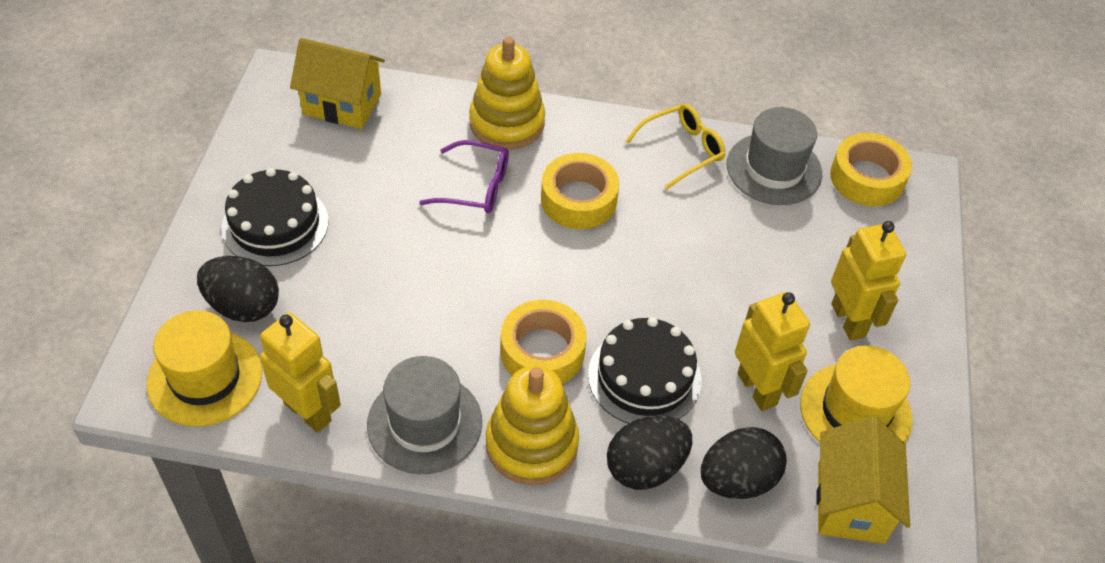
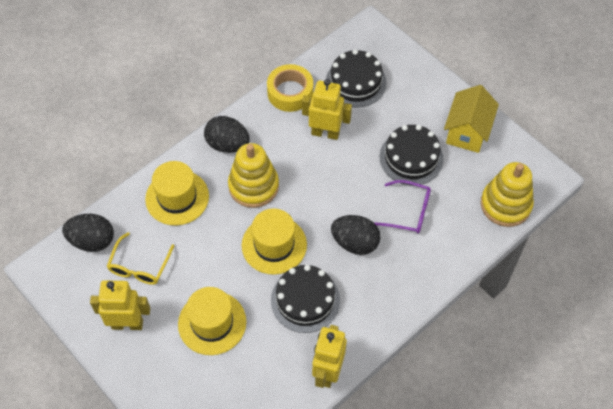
black cake: [221,168,329,266] [588,317,702,424] = 2 -> [271,265,340,333] [326,49,387,107] [380,125,444,185] = 3
grey hat: [367,356,482,474] [727,107,822,205] = 2 -> none = 0
yellow hat: [146,310,262,427] [800,346,913,443] = 2 -> [145,161,209,225] [178,287,246,355] [242,208,307,275] = 3
yellow house: [290,38,385,129] [817,416,910,544] = 2 -> [444,85,499,153] = 1
yellow tape: [500,300,587,384] [541,153,619,229] [830,133,912,206] = 3 -> [267,64,313,112] = 1

